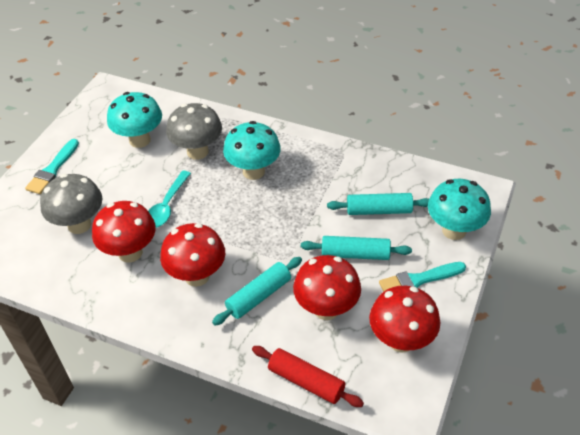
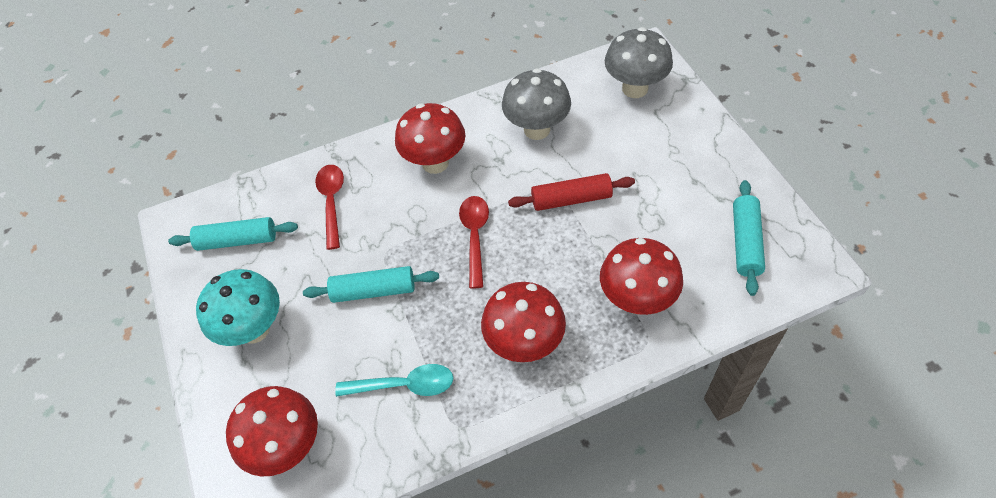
red spoon: none = 0 -> [315,165,344,250] [459,196,489,288] = 2
turquoise brush: [25,139,79,194] [379,262,466,292] = 2 -> none = 0
turquoise mushroom: [107,92,162,148] [223,121,281,180] [428,179,491,240] = 3 -> [196,269,280,346] = 1

